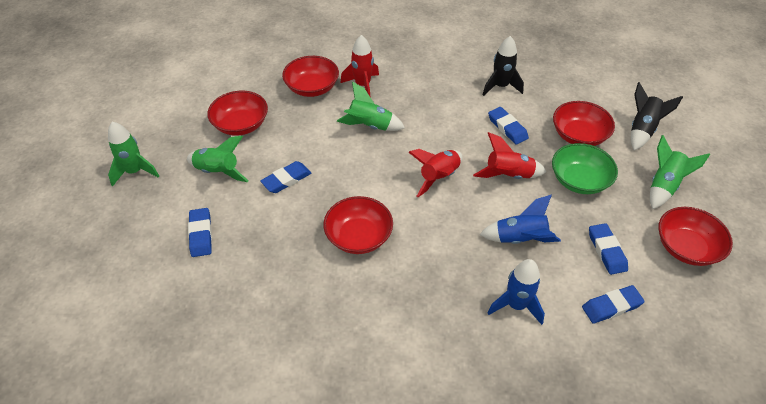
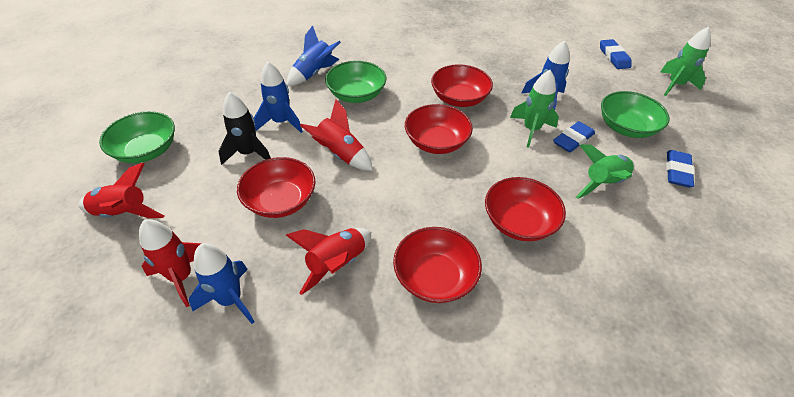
black rocket: [483,36,524,96] [631,82,683,150] = 2 -> [218,92,271,165] = 1
blue eraser: [188,208,212,257] [260,161,311,193] [488,107,529,145] [582,285,645,324] [589,223,628,275] = 5 -> [553,121,595,153] [600,39,632,69] [666,150,695,188] = 3
blue rocket: [479,194,561,244] [488,259,545,325] = 2 -> [189,243,255,324] [254,61,303,133] [287,25,341,86] [521,40,570,110] = 4
green bowl: [552,143,618,194] = 1 -> [99,111,175,163] [325,61,386,103] [601,91,670,138] = 3
green rocket: [108,122,159,187] [187,136,249,182] [337,81,405,131] [650,135,710,209] = 4 -> [510,70,559,148] [576,144,635,199] [660,27,711,96] = 3
red rocket: [341,35,379,96] [408,149,463,197] [473,132,546,179] = 3 -> [79,163,164,218] [139,219,202,307] [286,228,371,295] [300,99,373,171] = 4

